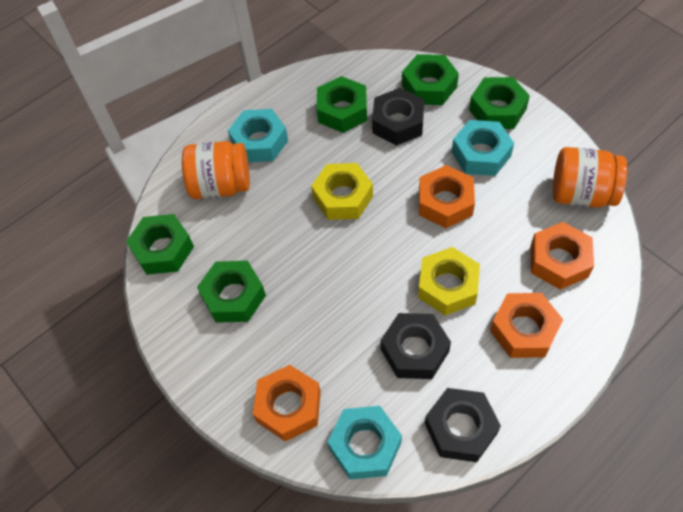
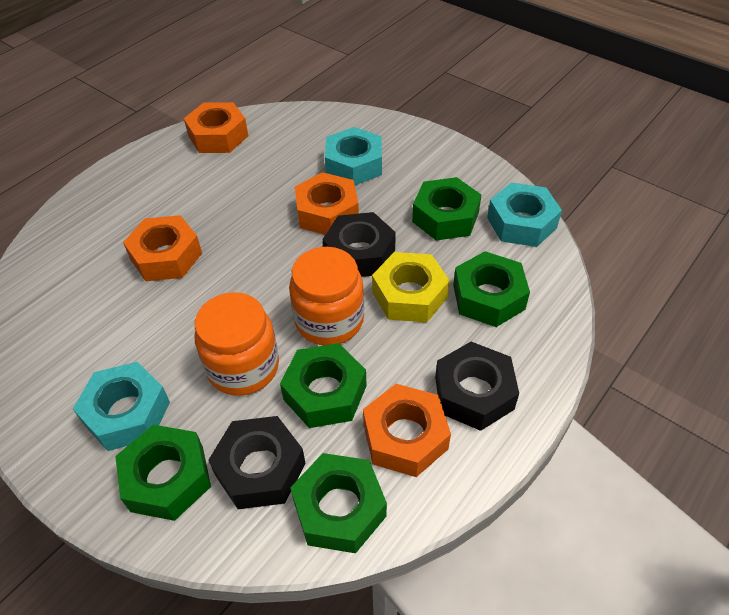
yellow nut: [311,163,373,220] [418,247,480,316] = 2 -> [372,252,450,322] = 1

